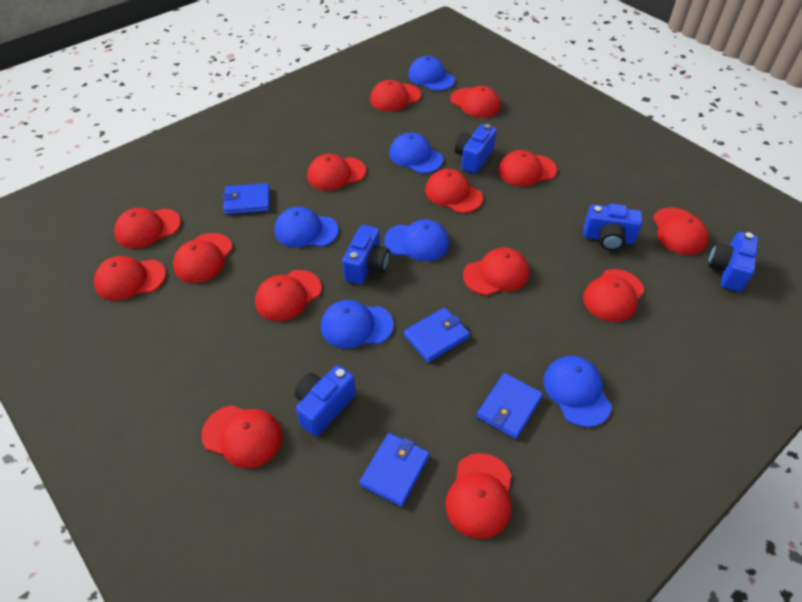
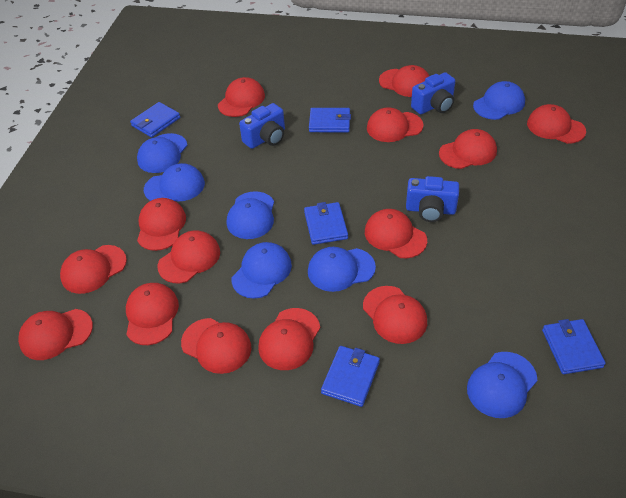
blue camera: [295,365,356,436] [342,225,390,284] [455,124,497,174] [584,204,643,251] [708,232,758,292] = 5 -> [239,103,285,149] [406,176,459,222] [411,72,455,114] = 3
blue cap: [275,207,339,247] [321,300,394,349] [384,219,449,261] [389,132,443,173] [408,56,455,91] [543,356,612,427] = 6 -> [137,133,187,173] [144,163,205,201] [227,191,274,239] [232,242,292,299] [308,247,376,292] [467,352,537,418] [473,81,525,120] = 7
blue wallet: [222,183,270,214] [359,433,430,507] [404,307,470,362] [477,373,543,439] = 4 -> [130,102,180,138] [304,202,348,245] [309,108,351,133] [321,346,380,407] [542,319,606,374] = 5

